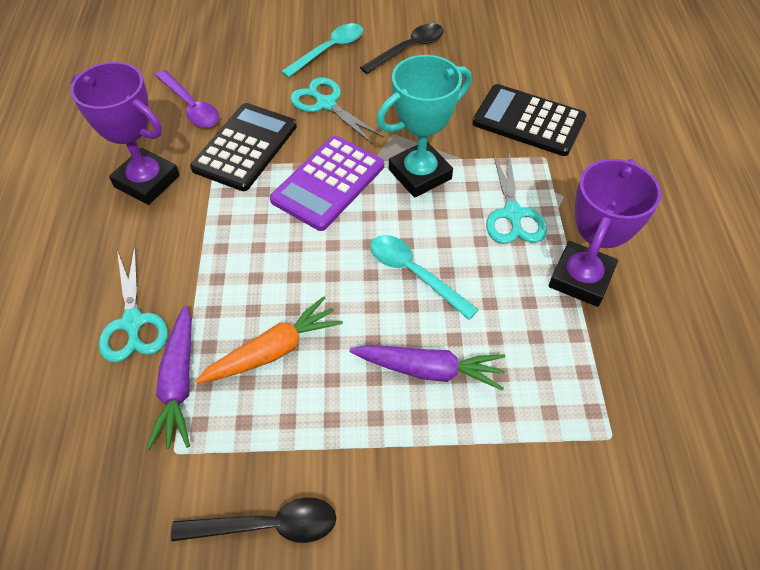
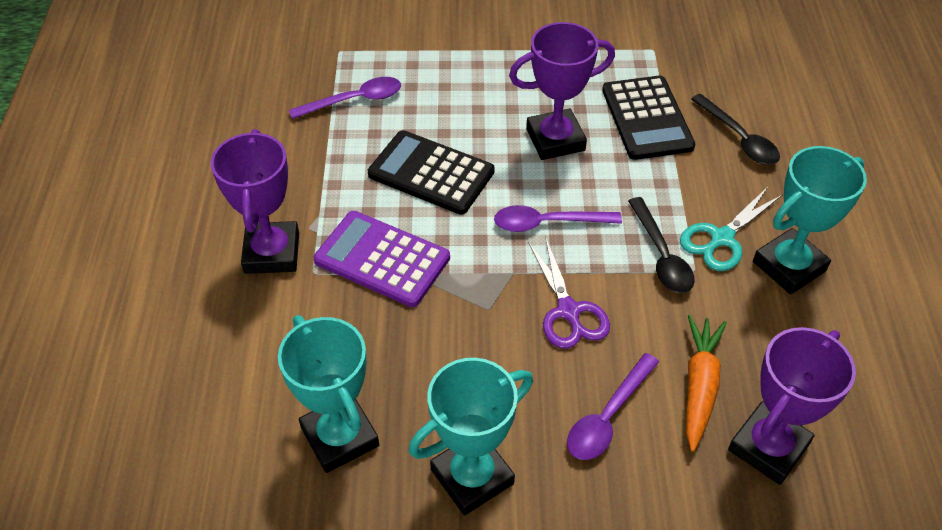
purple carrot: [146,306,192,450] [349,345,505,391] = 2 -> none = 0
purple scissors: none = 0 -> [528,237,610,349] = 1
purple spoon: [155,70,219,128] = 1 -> [289,77,401,119] [494,205,622,232] [567,353,659,460] = 3
purple trophy: [71,62,180,205] [549,159,661,307] = 2 -> [211,129,299,274] [509,22,615,160] [728,327,856,485] = 3
turquoise scissors: [99,246,168,362] [290,77,384,144] [486,152,547,244] = 3 -> [680,187,783,271] = 1
turquoise spoon: [281,23,363,78] [370,235,479,320] = 2 -> none = 0
turquoise trophy: [377,55,472,198] = 1 -> [278,315,379,473] [409,358,533,516] [753,146,867,295] = 3

